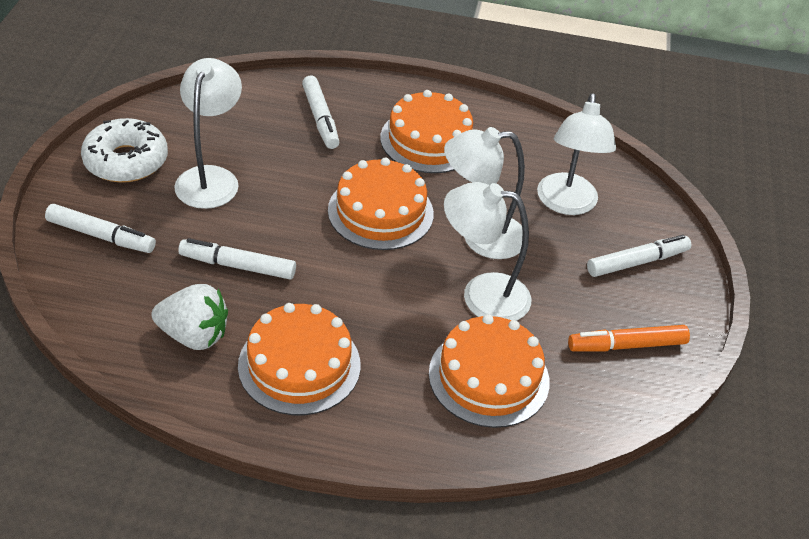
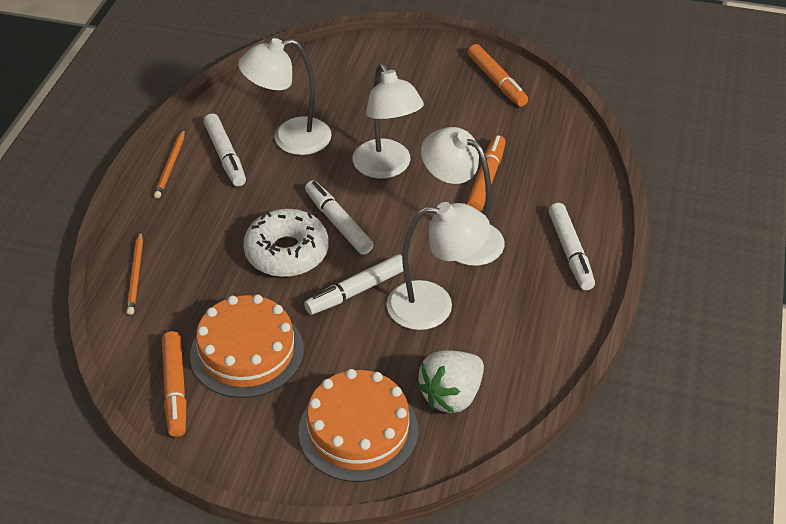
orange cake: [238,303,361,415] [328,158,434,250] [380,90,473,173] [429,314,549,428] = 4 -> [190,294,304,398] [298,369,418,482] = 2
orange marker: [568,325,690,352] = 1 -> [162,331,186,437] [467,135,506,211] [468,44,528,107] = 3
orange pencil: none = 0 -> [127,231,143,315] [154,129,185,199] = 2

